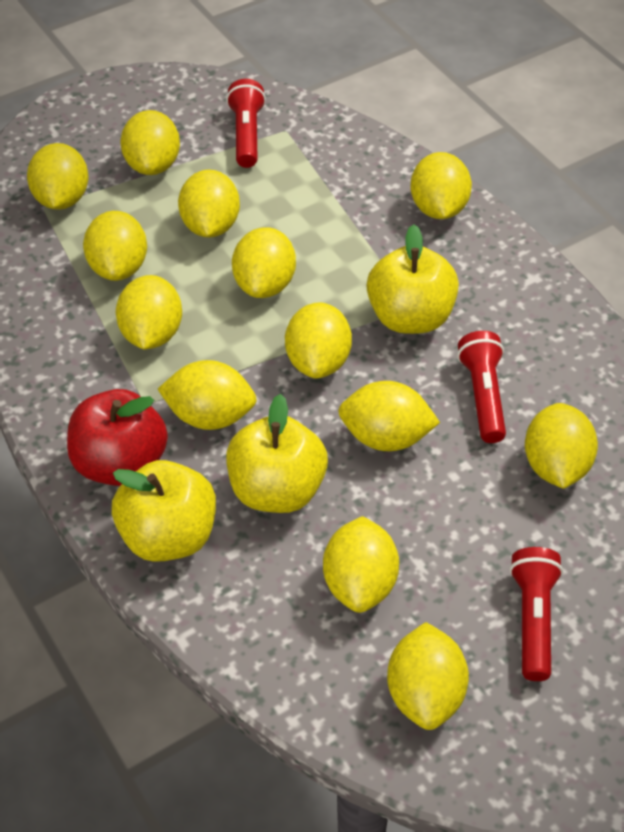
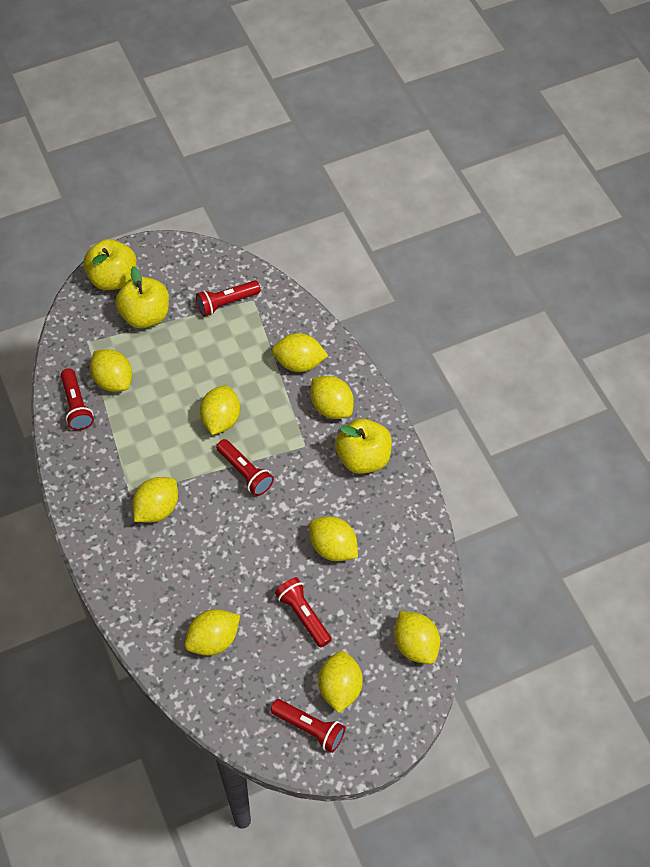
red apple: [67,389,168,486] = 1 -> none = 0
red flashlight: [226,79,266,168] [457,331,506,443] [510,547,563,681] = 3 -> [61,368,94,430] [196,280,261,317] [216,439,274,496] [270,699,345,753] [275,577,332,648] = 5
yellow lemon: [27,143,89,210] [83,211,147,281] [116,275,182,350] [120,110,180,175] [158,360,257,430] [178,170,240,238] [232,227,296,298] [285,302,352,379] [323,516,399,613] [338,381,440,451] [387,622,469,730] [410,152,472,219] [525,403,598,489] = 13 -> [90,349,132,392] [132,477,178,523] [185,609,240,656] [200,385,240,435] [272,333,328,372] [309,516,358,561] [310,376,354,419] [318,651,363,713] [394,611,440,664] = 9

